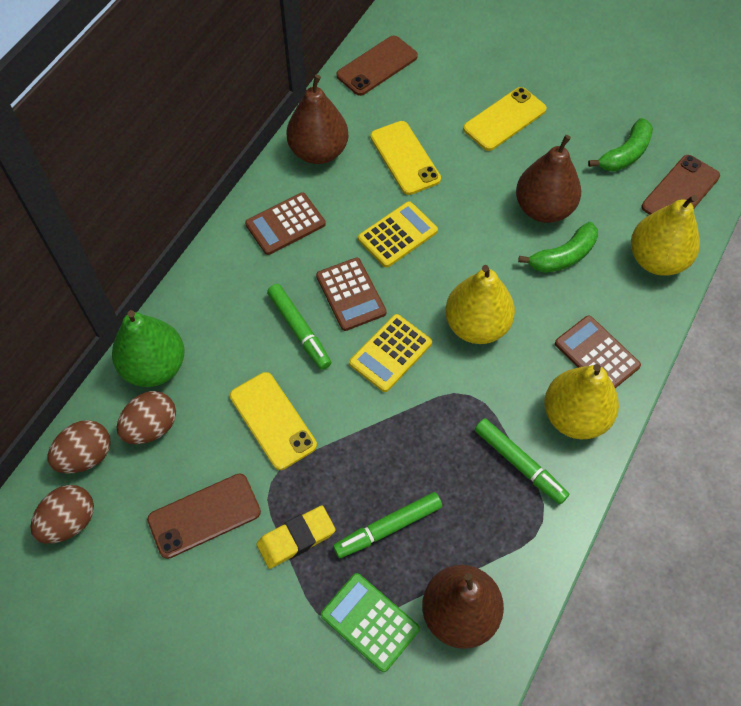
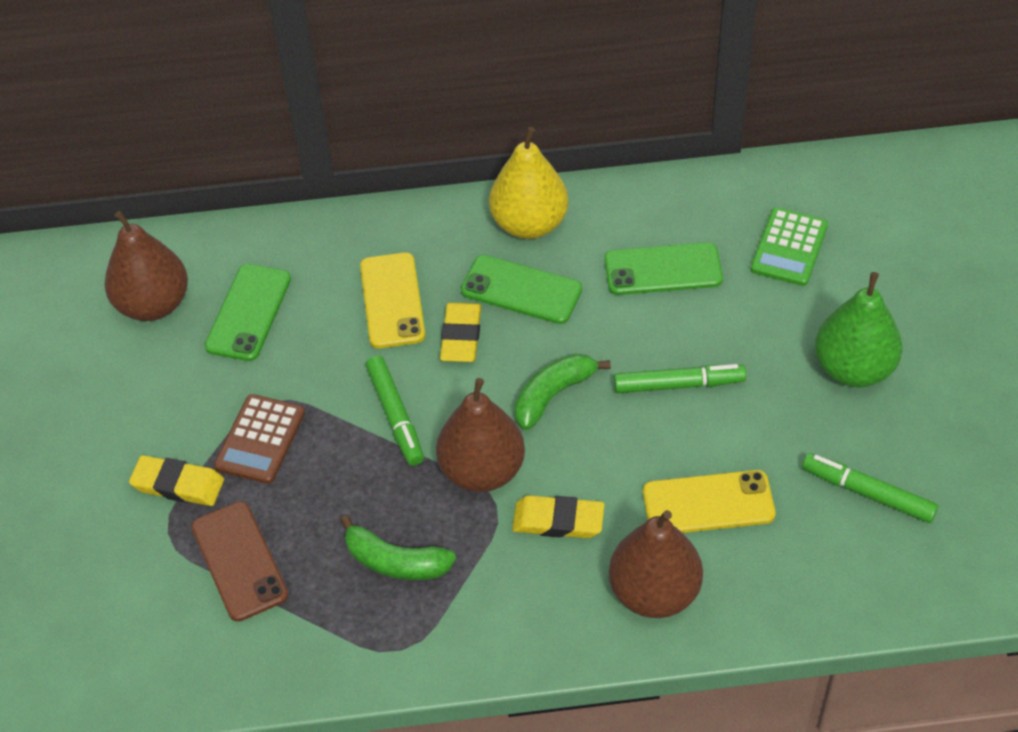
brown calculator: [245,192,326,255] [316,258,387,331] [555,315,641,388] = 3 -> [214,394,305,484] = 1
brown egg: [30,485,94,544] [48,420,111,474] [117,391,176,444] = 3 -> none = 0
brown phone: [147,474,261,559] [337,36,418,96] [641,155,720,215] = 3 -> [191,501,288,622] = 1
green phone: none = 0 -> [205,264,291,361] [461,255,582,324] [604,242,723,295] = 3
yellow calculator: [349,314,432,392] [358,201,438,268] = 2 -> none = 0
yellow eraser: [256,505,336,569] = 1 -> [129,455,224,506] [440,303,481,362] [512,495,605,538] = 3
yellow pear: [445,265,515,344] [544,364,619,439] [631,195,700,276] = 3 -> [489,127,568,239] = 1
yellow phone: [230,372,317,470] [370,121,441,195] [463,87,547,151] = 3 -> [360,252,425,348] [643,470,776,533] = 2

